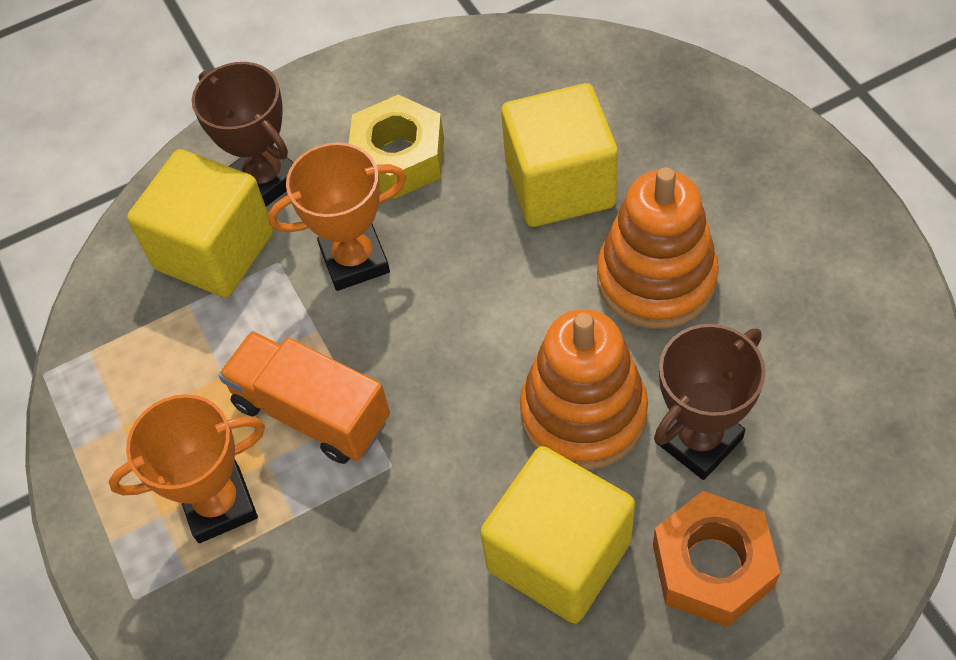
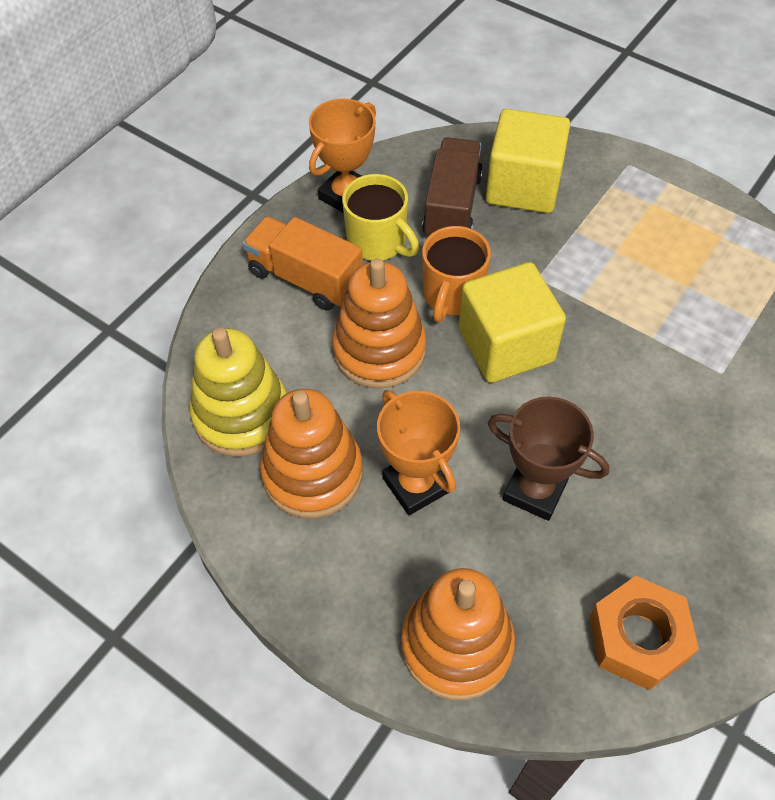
brown trophy: [192,62,294,207] [654,324,766,480] = 2 -> [488,397,609,521] = 1
brown truck: none = 0 -> [422,137,483,235] = 1
orange mug: none = 0 -> [422,226,491,322] = 1
orange stacking toy: [520,309,648,470] [597,167,719,329] = 2 -> [260,389,363,518] [332,258,427,388] [401,568,515,700] = 3
yellow cube: [127,149,274,297] [480,446,635,623] [501,83,618,227] = 3 -> [459,262,566,383] [486,109,570,213] = 2
yellow mug: none = 0 -> [342,174,419,260] = 1
yellow nut: [348,95,444,199] = 1 -> none = 0
yellow stacking toy: none = 0 -> [190,328,287,457] = 1

